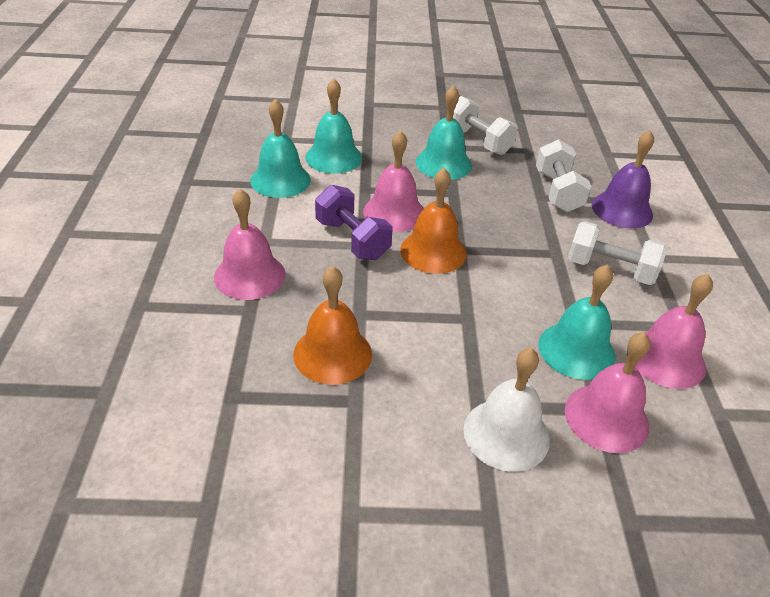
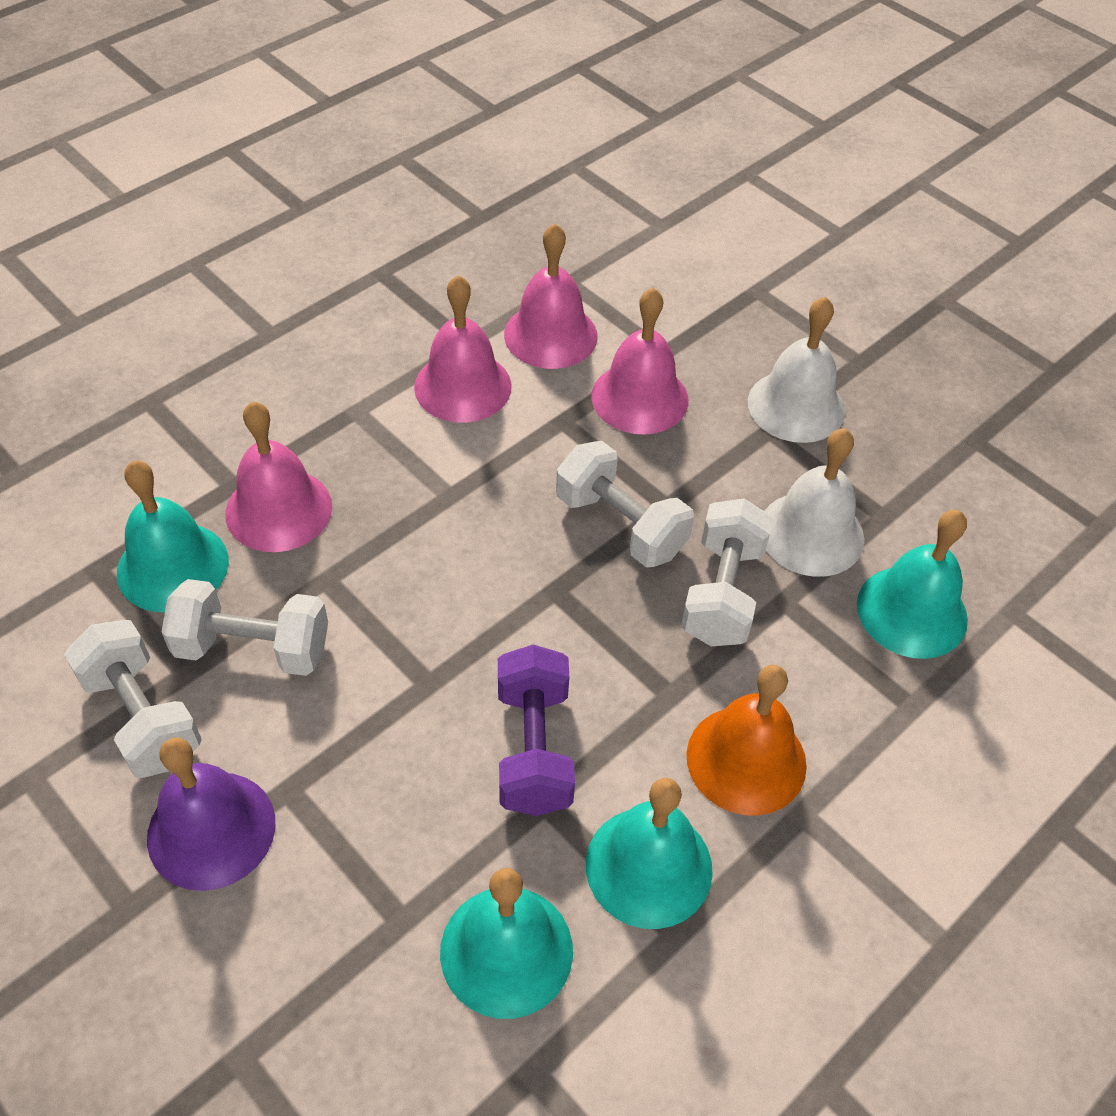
orange bell: [293,266,372,385] [400,168,467,274] = 2 -> [687,665,807,816] = 1
white bell: [463,348,550,472] = 1 -> [748,297,845,443] [765,428,864,577] = 2
white dumbbell: [453,96,518,155] [536,139,592,212] [568,221,667,285] = 3 -> [64,620,202,778] [162,579,328,676] [556,441,694,568] [681,499,773,646] = 4

